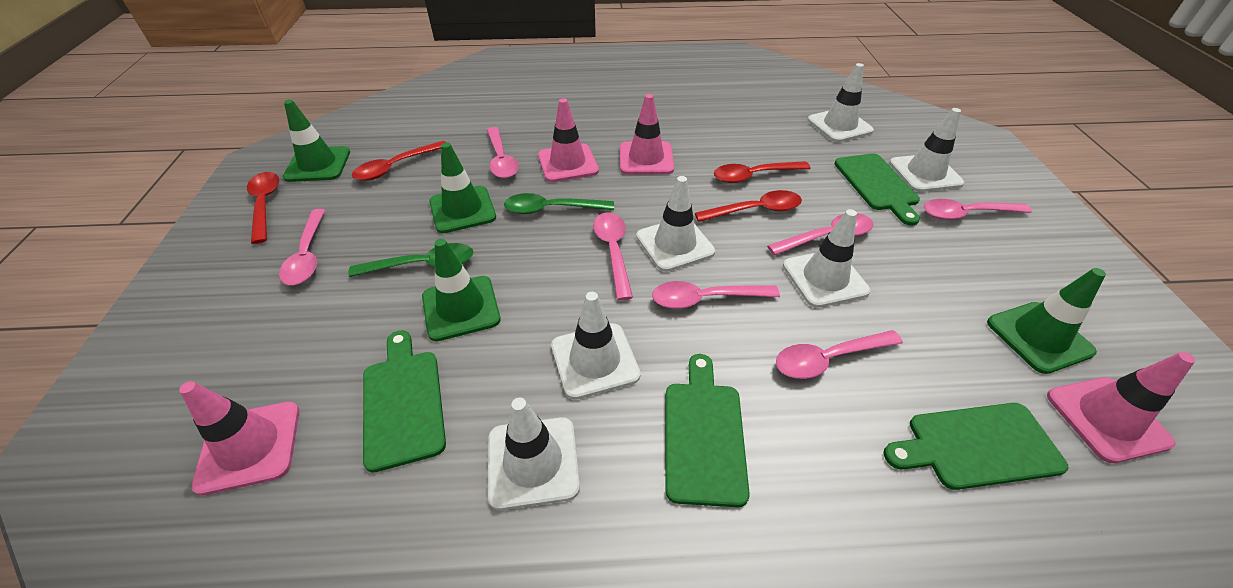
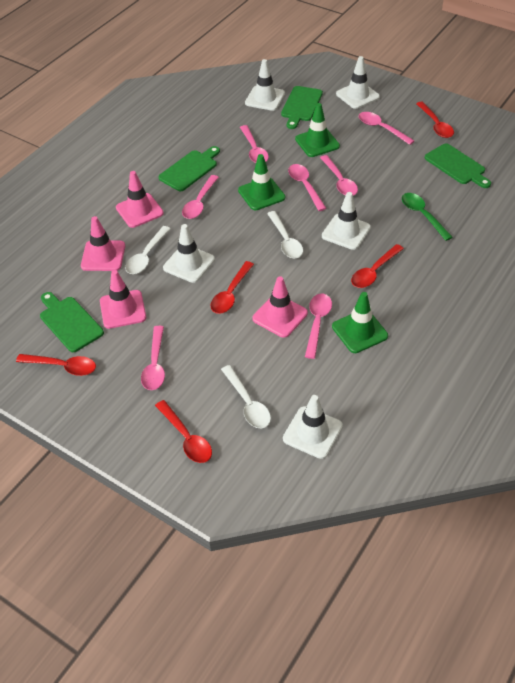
green spoon: [348,243,473,277] [504,193,614,214] = 2 -> [402,193,453,241] = 1
green traffic cone: [283,100,350,182] [422,239,501,341] [429,142,496,233] [987,268,1106,374] = 4 -> [238,154,285,210] [295,103,340,157] [332,292,388,353] = 3
red spoon: [247,172,279,244] [352,141,446,181] [695,190,802,222] [714,161,811,183] = 4 -> [16,354,96,376] [155,400,212,463] [211,261,254,314] [351,244,404,288] [416,101,454,138] = 5
white spoon: none = 0 -> [125,226,170,274] [221,365,271,428] [267,211,303,258] = 3
white traffic cone: [488,398,580,510] [551,292,641,400] [636,176,715,272] [783,209,870,308] [808,63,874,142] [889,108,964,192] = 6 -> [163,224,215,283] [245,59,285,111] [283,395,343,459] [322,192,371,250] [336,56,380,109] = 5

